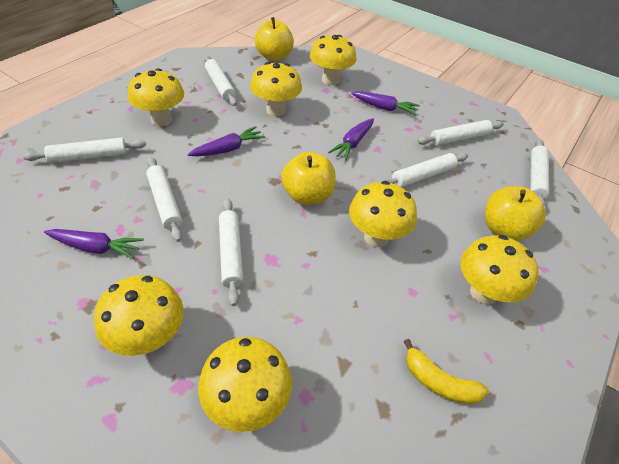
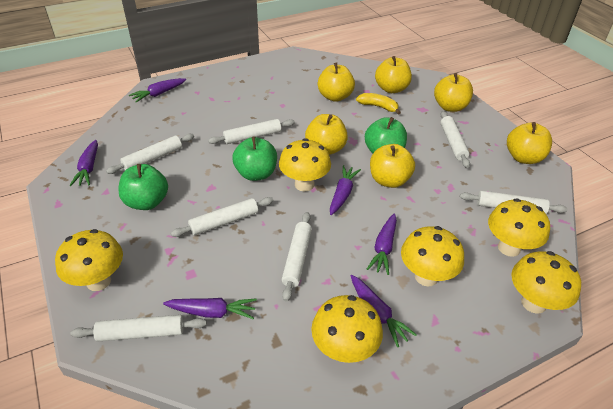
green apple: none = 0 -> [118,164,168,210] [233,136,277,181] [365,117,407,154] = 3
purple carrot: [44,229,144,259] [187,126,265,156] [328,118,374,161] [351,91,420,115] = 4 -> [69,140,98,186] [129,78,186,103] [163,298,257,320] [330,165,361,215] [350,275,417,347] [367,214,397,275] = 6
yellow apple: [255,17,294,61] [281,152,336,205] [485,186,546,241] = 3 -> [305,114,348,155] [318,63,355,102] [370,144,415,188] [375,56,412,93] [434,73,473,112] [507,122,552,164] = 6
yellow mushroom: [94,275,183,356] [128,68,184,126] [198,337,292,432] [250,62,302,116] [310,35,357,85] [349,181,417,247] [460,235,538,305] = 7 -> [55,229,123,291] [279,138,331,192] [311,295,383,363] [401,226,464,286] [488,198,550,257] [511,251,581,314] = 6

